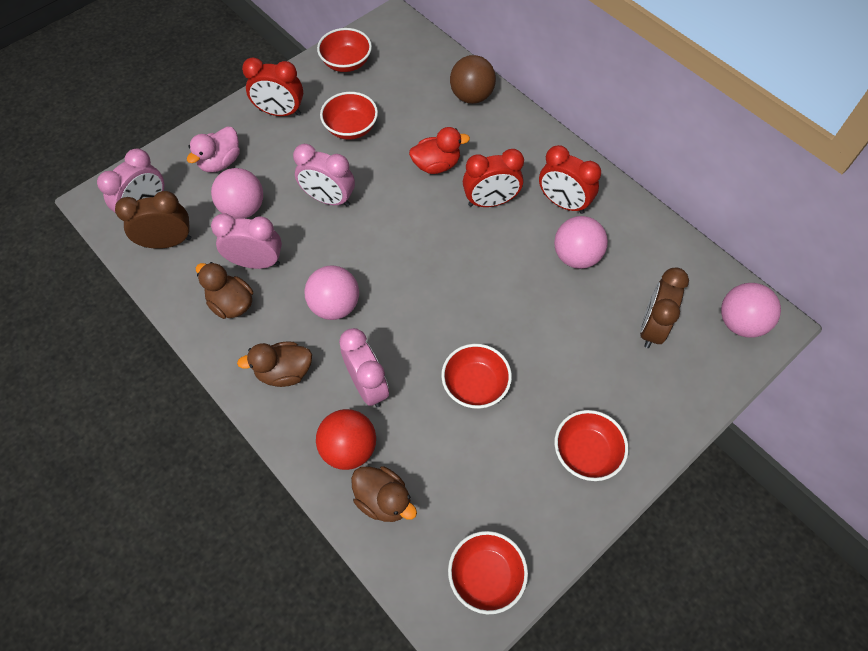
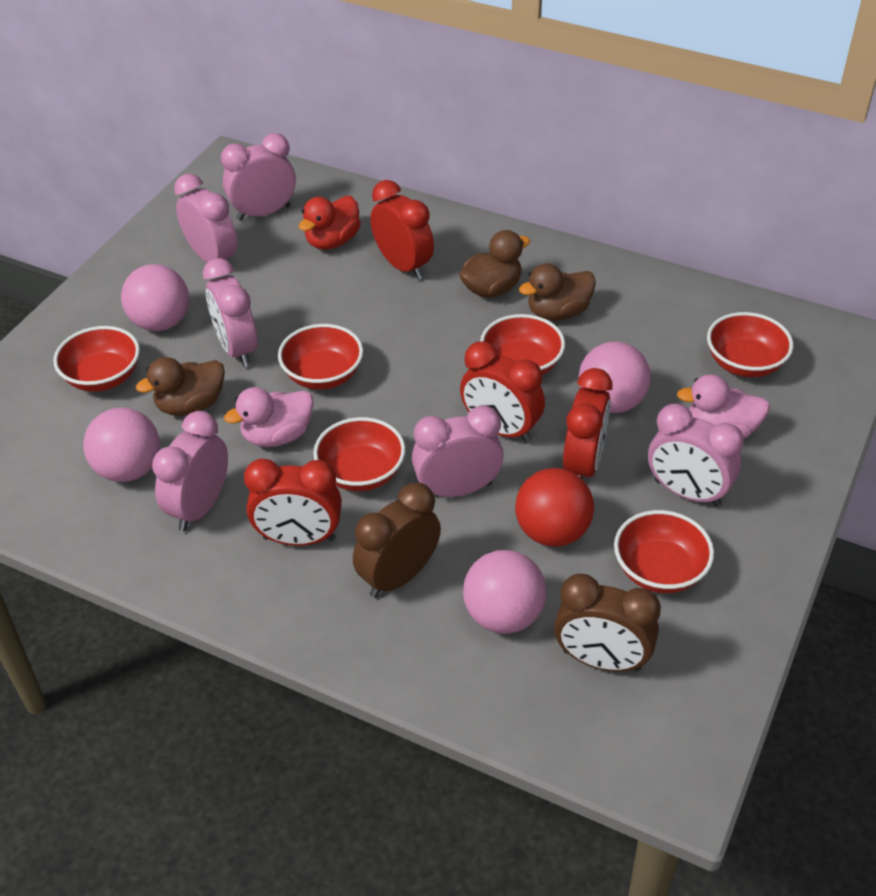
brown ball: [450,55,496,104] = 1 -> none = 0
pink clock: [97,149,164,212] [211,214,282,269] [293,144,355,207] [339,328,389,407] = 4 -> [152,411,228,531] [174,174,238,263] [203,258,257,367] [221,133,296,221] [412,405,504,497] [648,404,744,507] = 6
pink duck: [187,127,240,172] = 1 -> [224,387,314,447] [677,374,770,438] = 2
red bowl: [317,28,372,72] [320,92,378,140] [441,344,512,409] [448,531,528,614] [554,410,629,481] = 5 -> [53,326,140,392] [278,324,363,390] [313,417,406,491] [480,314,565,375] [614,510,714,593] [707,312,793,377] = 6
red clock: [242,57,303,116] [463,149,524,207] [539,145,601,214] = 3 -> [244,459,342,546] [370,180,434,280] [460,341,545,442] [563,368,613,479] = 4

